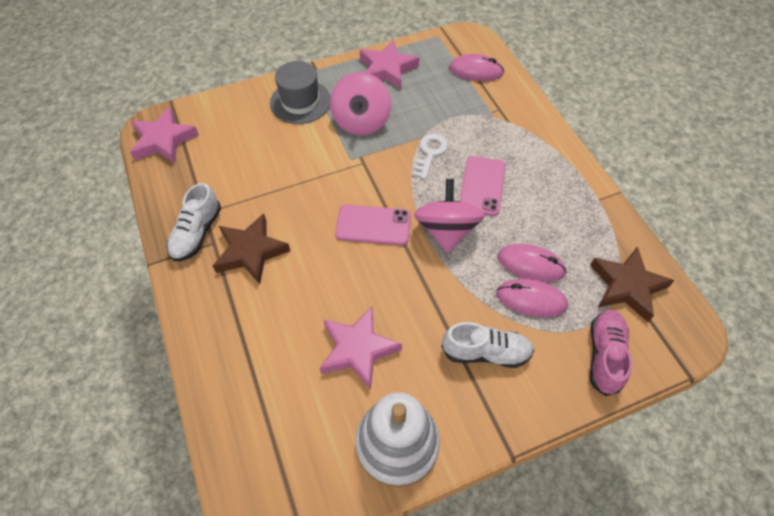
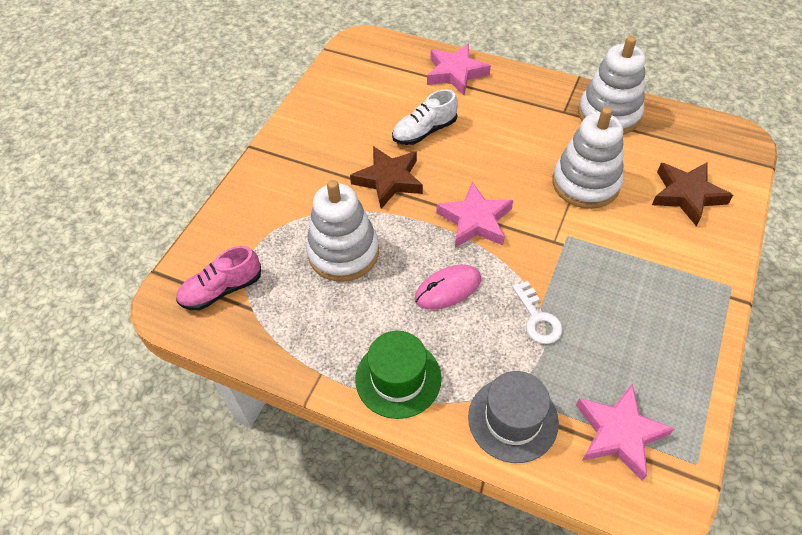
green hat: none = 0 -> [355,331,442,419] = 1
pink mouse: [449,54,504,81] [496,279,568,317] [497,243,567,282] = 3 -> [415,264,481,310] = 1
pink phone: [335,204,411,245] [460,156,506,216] = 2 -> none = 0
pink spinning top: [330,72,391,136] [414,179,484,253] = 2 -> none = 0
white shoe: [167,183,221,261] [441,322,534,368] = 2 -> [392,89,458,145] = 1
white stacking toy: [355,392,440,488] = 1 -> [306,180,379,282] [552,107,624,209] [578,36,646,135] = 3

